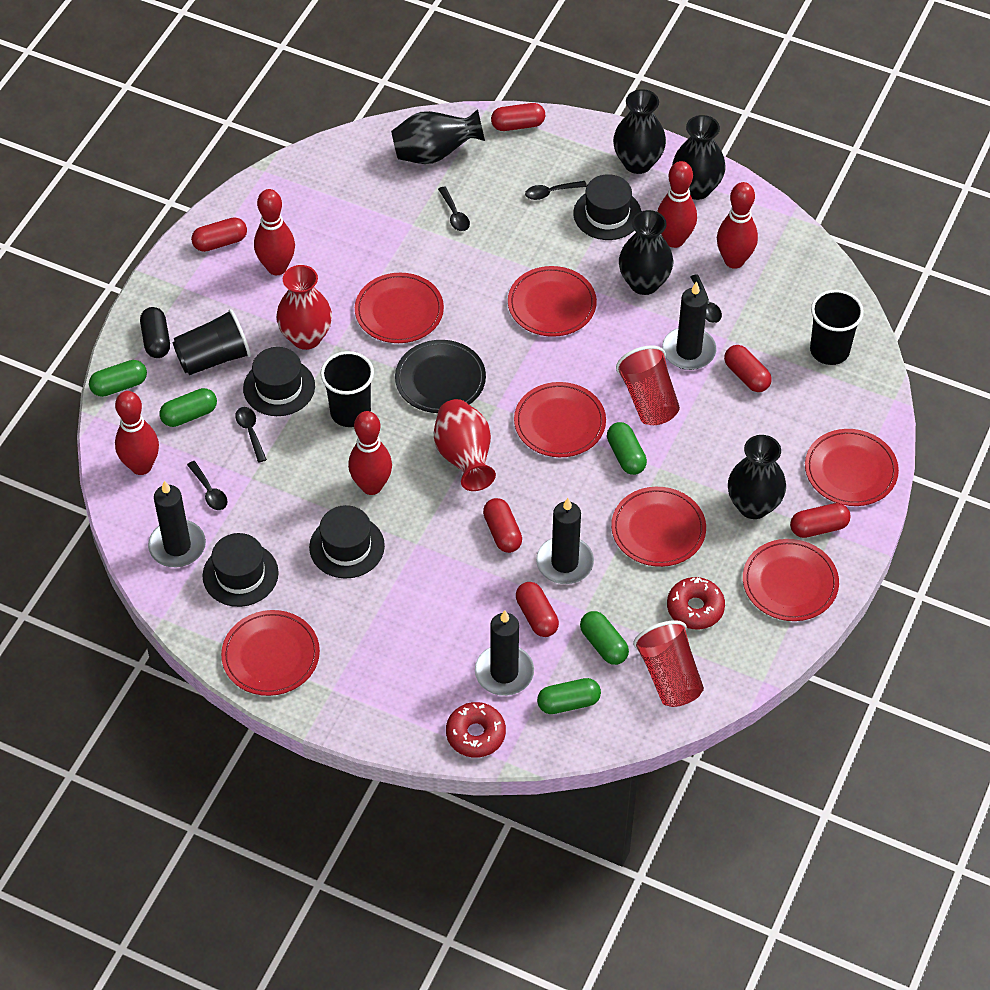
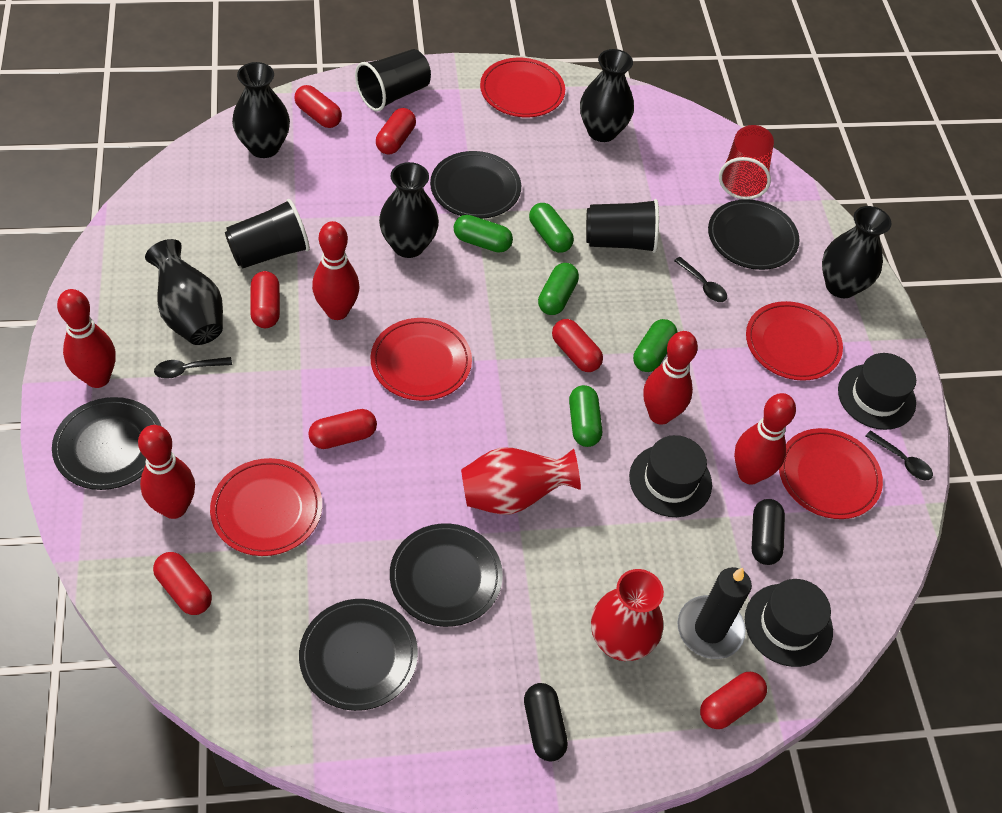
black candle: [148,481,206,567] [475,610,534,696] [536,498,594,584] [662,281,716,370] = 4 -> [677,567,752,659] = 1
black capsule: [140,307,170,358] = 1 -> [524,683,568,761] [752,499,785,565] = 2
black hat: [202,533,279,607] [243,347,315,416] [309,505,385,579] [573,174,641,240] = 4 -> [629,435,712,517] [745,579,833,667] [838,353,916,430] = 3
black plate: [395,340,486,413] = 1 -> [52,397,162,490] [299,599,418,711] [390,523,503,627] [430,151,521,219] [708,199,800,270] = 5
black spoon: [187,461,228,510] [235,407,267,463] [438,187,470,231] [525,181,587,200] [690,274,722,323] = 5 -> [154,357,232,379] [674,257,727,302] [866,430,933,480] = 3
red capsule: [191,217,247,252] [483,498,522,553] [491,103,545,131] [516,582,559,637] [724,345,772,392] [790,503,851,538] = 6 -> [153,552,212,615] [250,271,280,328] [294,85,342,128] [308,409,377,449] [376,108,416,154] [552,319,603,372] [700,672,767,729] = 7
red cup: [616,345,680,425] [633,620,704,707] = 2 -> [719,125,774,200] = 1
red donut: [446,702,506,758] [667,577,725,629] = 2 -> none = 0
red plate: [221,610,320,696] [355,273,444,343] [508,266,597,337] [514,382,606,457] [611,487,706,567] [743,539,839,621] [805,429,899,506] = 7 -> [210,458,322,556] [371,318,472,401] [480,58,565,117] [746,301,843,381] [779,428,883,519] = 5

